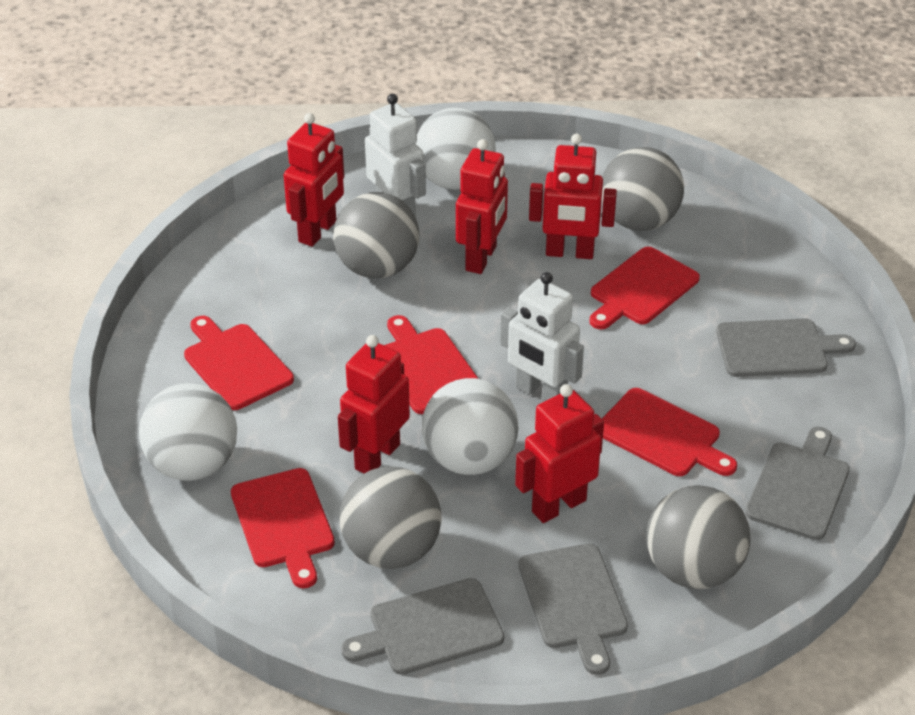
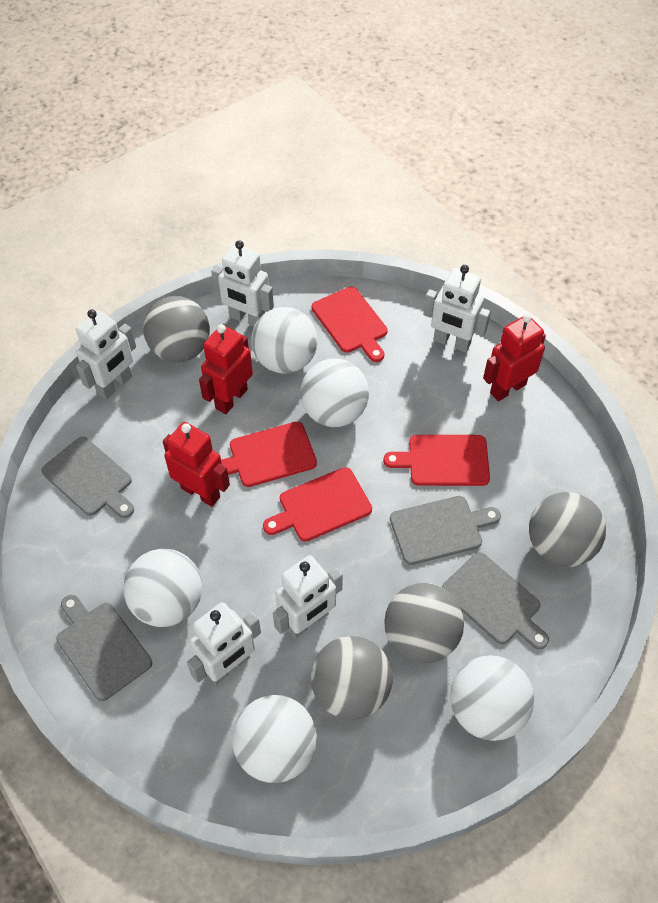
red cutting board: [184,316,294,410] [231,468,335,588] [384,315,479,414] [589,247,700,329] [602,388,737,476] = 5 -> [221,422,317,487] [263,467,372,542] [312,286,388,362] [383,435,490,486] = 4
red robot: [284,113,344,247] [338,335,410,474] [456,139,508,274] [515,384,604,523] [529,134,617,259] = 5 -> [163,422,230,507] [199,324,253,414] [483,314,546,401] = 3
white ball: [139,383,237,481] [415,108,496,190] [422,378,519,475] = 3 -> [124,549,202,627] [232,695,317,783] [251,307,318,374] [300,358,369,427] [450,655,534,741] = 5
white robot: [365,94,426,217] [500,272,584,402] = 2 -> [76,310,136,400] [187,602,261,685] [211,240,274,327] [273,555,343,639] [423,265,491,352] = 5

